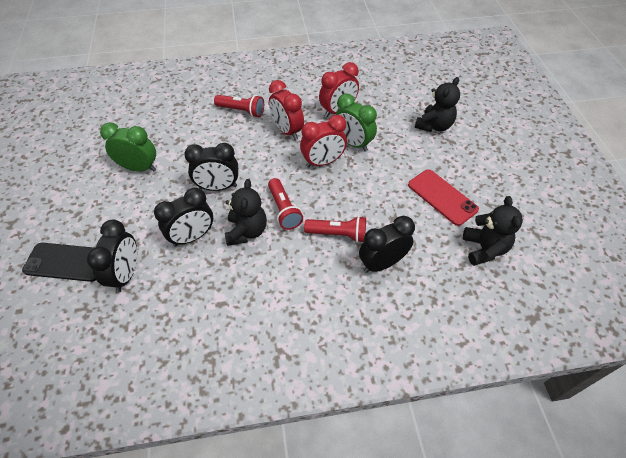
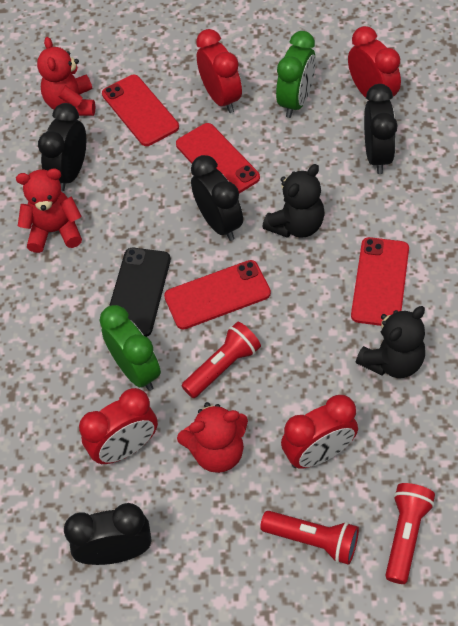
black teddy bear: [225,179,267,246] [415,77,460,132] [463,196,523,266] = 3 -> [262,164,325,238] [356,306,425,378] = 2
red clock: [269,80,304,140] [300,115,347,168] [319,62,359,117] = 3 -> [79,388,158,464] [196,29,242,113] [281,395,358,469] [348,26,401,98] = 4
red phone: [408,169,479,226] = 1 -> [102,75,179,146] [164,260,271,330] [176,123,260,193] [351,237,409,326] = 4
red teddy bear: none = 0 -> [16,169,82,253] [37,37,95,116] [177,402,248,473] = 3

